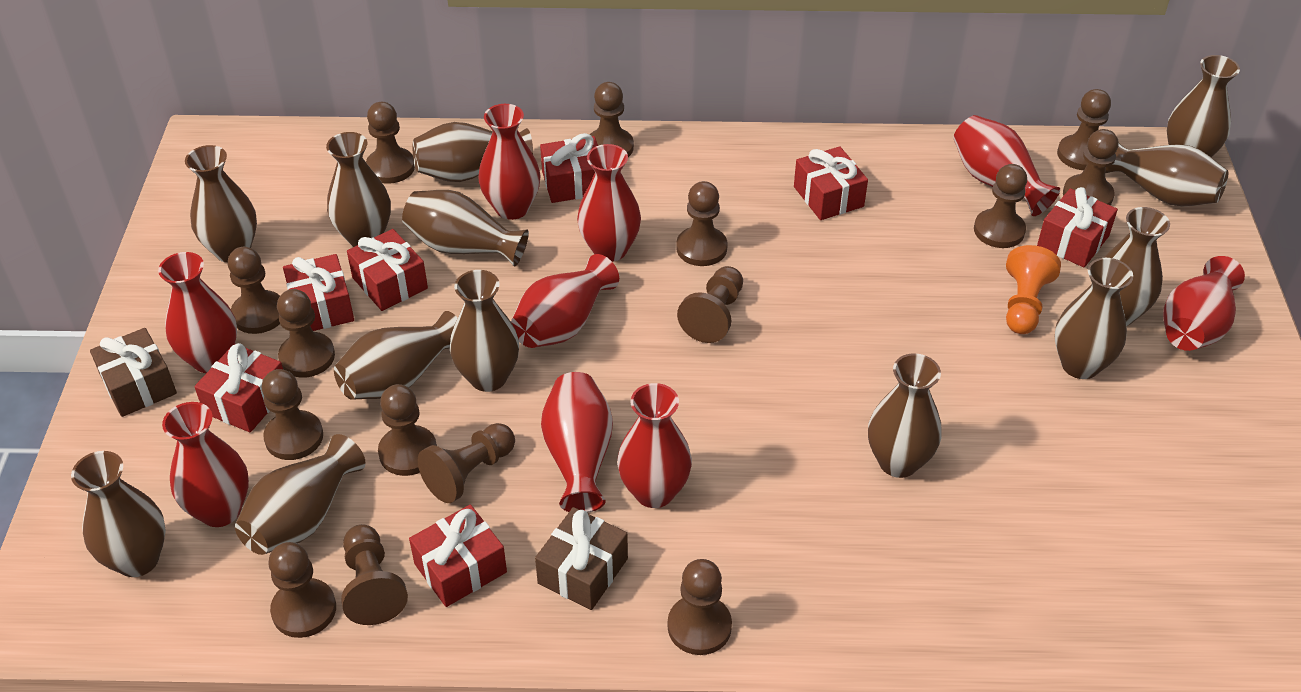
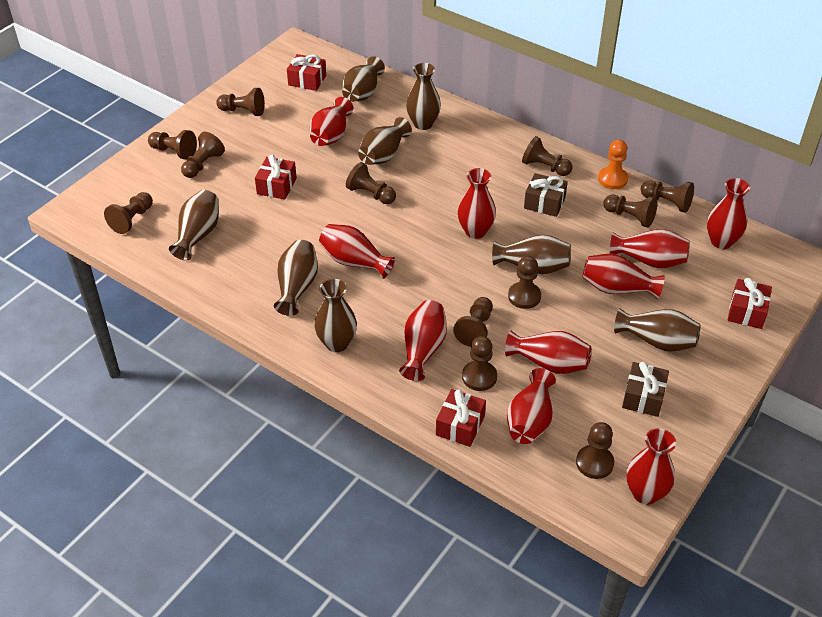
brown pawn: [228,247,280,334] [262,369,323,460] [268,542,336,638] [277,289,335,378] [341,524,408,625] [366,102,415,184] [378,384,437,476] [418,423,515,503] [590,82,634,157] [668,559,732,655] [676,181,728,266] [677,266,743,343] [974,164,1027,248] [1057,89,1111,170] [1063,129,1119,205] = 15 -> [104,192,153,234] [148,130,197,160] [181,132,225,178] [216,88,265,116] [346,162,396,204] [453,297,493,347] [462,336,497,391] [508,256,541,309] [522,136,572,176] [576,422,614,479] [603,194,657,227] [641,181,694,213] = 12
brown vase: [71,451,166,577] [185,145,257,263] [235,434,366,555] [326,132,391,247] [334,311,457,400] [402,190,529,267] [412,122,533,182] [450,270,519,392] [868,353,942,478] [1055,258,1133,379] [1104,207,1170,326] [1105,142,1228,207] [1167,55,1240,157] = 13 -> [169,190,219,260] [274,240,318,316] [315,279,357,352] [342,56,385,102] [358,117,412,165] [406,63,441,130] [492,235,571,274] [614,308,701,352] = 8
red gift: [194,343,283,432] [283,254,354,331] [347,229,428,311] [409,505,507,607] [540,133,598,203] [794,146,868,220] [1037,187,1118,267] = 7 -> [255,155,297,199] [287,54,326,91] [436,389,486,447] [728,278,772,329] = 4
red vase: [158,252,237,373] [162,402,249,527] [478,104,540,220] [511,254,619,348] [541,372,613,513] [577,144,641,262] [617,383,692,508] [953,115,1060,216] [1163,256,1245,351] = 9 -> [310,97,353,146] [319,224,395,279] [399,300,447,381] [458,168,496,239] [505,331,592,374] [507,368,556,444] [582,254,665,299] [610,229,690,268] [627,428,676,505] [707,178,750,249] = 10

